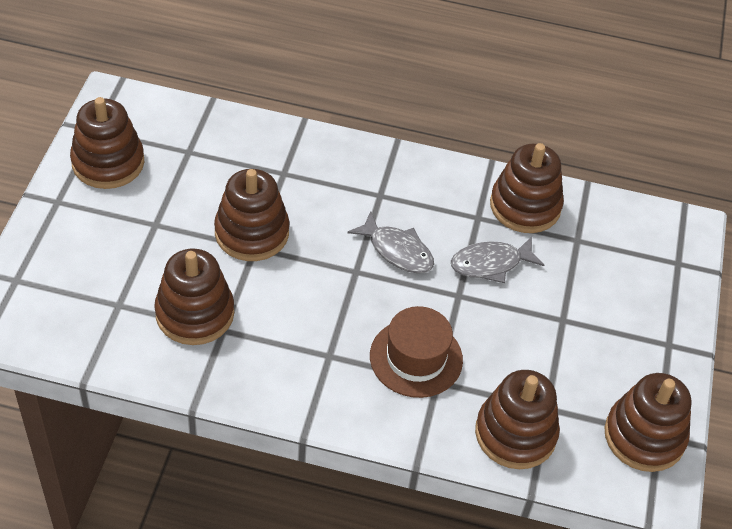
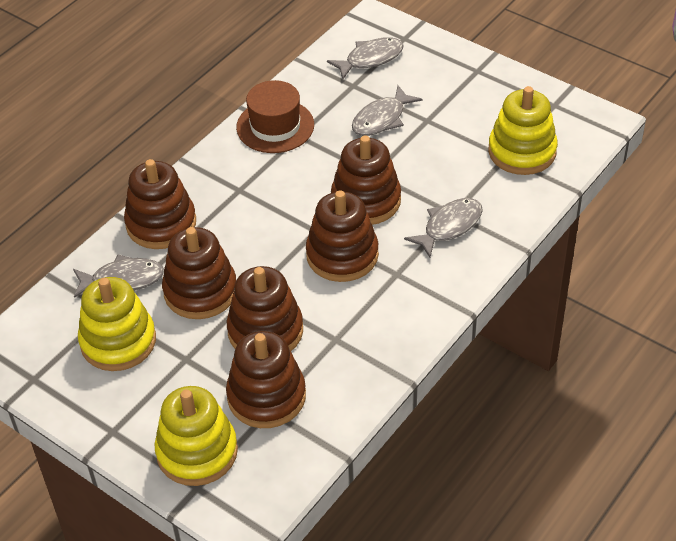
grey fish: [347,211,434,273] [451,237,544,283] = 2 -> [73,255,164,298] [327,37,404,79] [352,85,422,136] [404,198,483,258] = 4
yellow stacking toy: none = 0 -> [78,277,156,371] [154,386,238,486] [488,86,558,175] = 3

